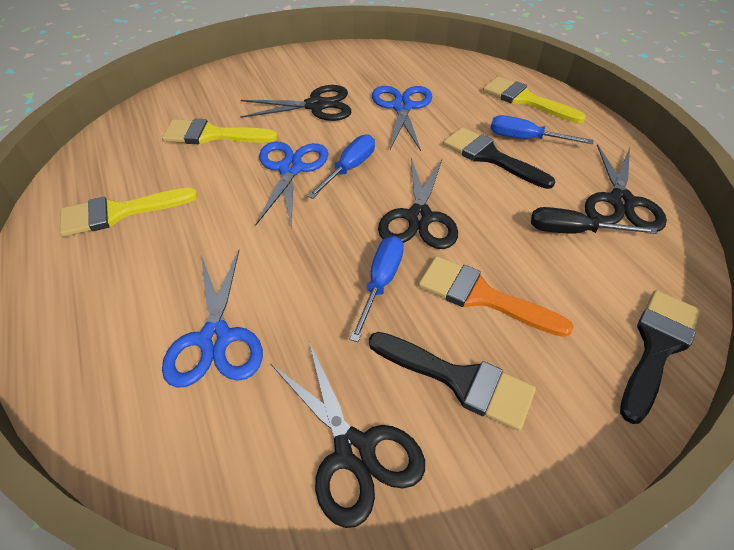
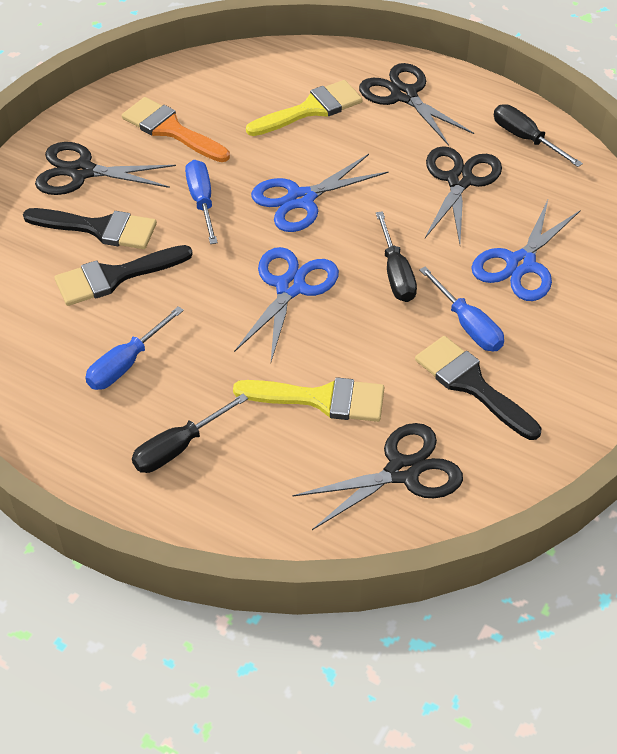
black screwdriver: [531,207,657,234] = 1 -> [132,393,248,473] [376,211,417,302] [494,104,583,167] = 3
yellow brush: [60,188,198,237] [162,119,278,144] [483,76,586,123] = 3 -> [233,377,384,422] [246,80,363,136] = 2

